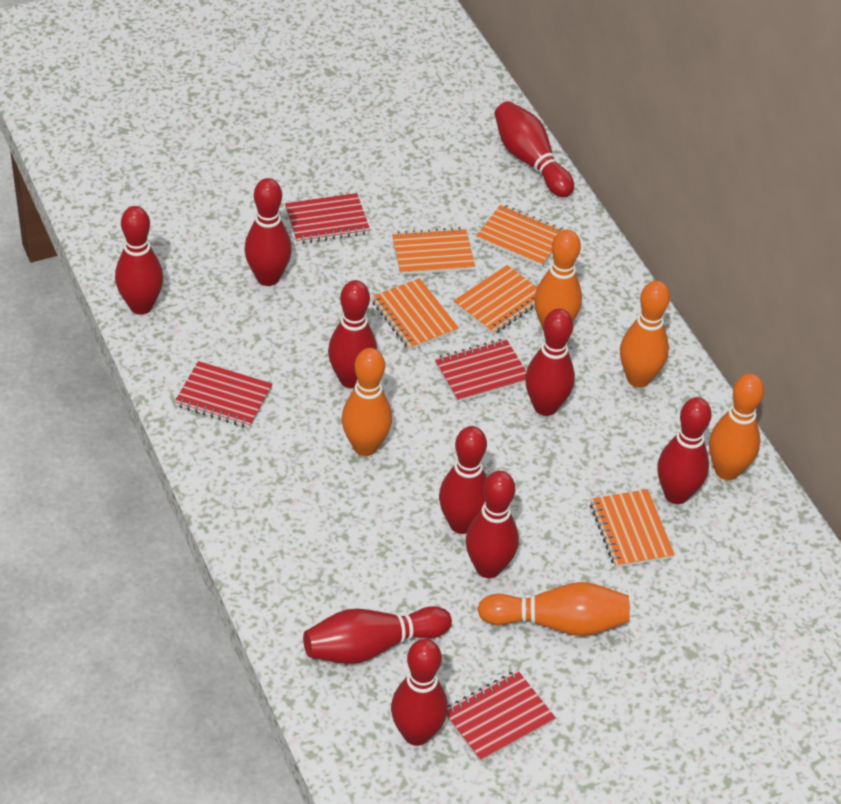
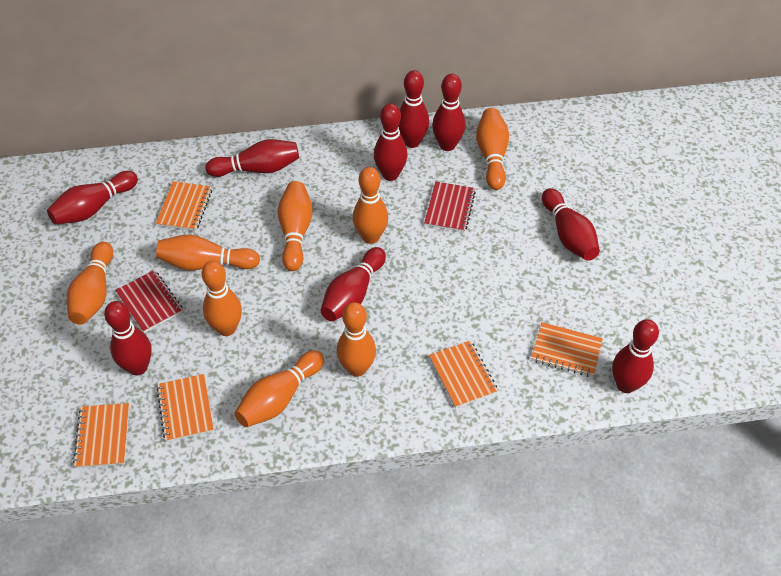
orange bowling pin: [342,348,392,456] [477,582,629,636] [534,230,582,329] [620,281,670,387] [709,373,764,480] = 5 -> [67,242,113,325] [156,235,260,271] [202,261,242,336] [234,350,324,427] [278,181,313,271] [337,302,376,377] [353,167,388,244] [476,108,509,190] = 8
red bowling pin: [115,206,163,315] [244,178,292,286] [303,606,452,664] [328,280,377,388] [391,639,448,746] [439,426,487,534] [466,471,519,578] [494,101,574,197] [525,309,575,416] [657,397,712,504] = 10 -> [47,171,138,224] [104,301,152,375] [205,139,299,177] [321,247,386,321] [374,103,407,181] [398,70,429,148] [432,74,465,151] [542,188,600,261] [612,319,659,393] = 9
red notebook: [174,361,273,428] [285,193,370,244] [434,339,526,402] [446,670,556,762] = 4 -> [115,270,183,333] [424,181,476,232] = 2

